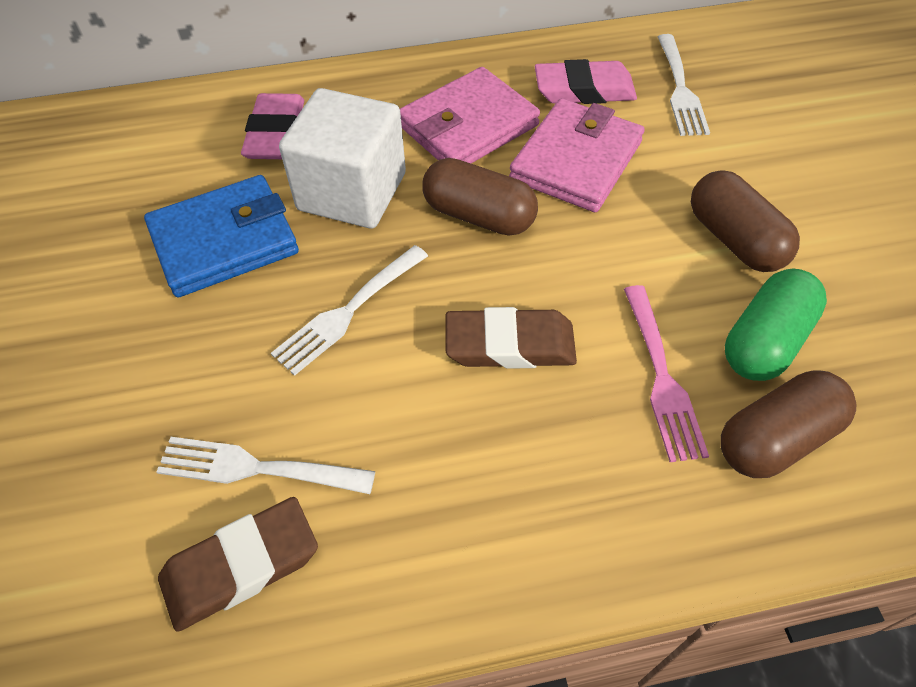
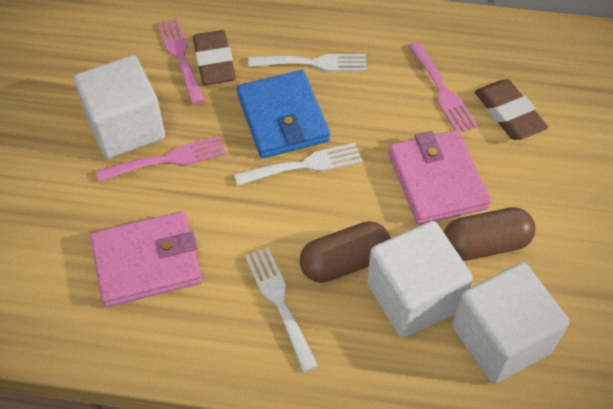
brown capsule: [422,158,538,235] [691,170,800,272] [721,371,856,478] = 3 -> [300,221,391,283] [444,207,535,261] = 2
green capsule: [725,268,827,381] = 1 -> none = 0
pink eraser: [241,93,304,159] [535,59,637,104] = 2 -> none = 0
pink fork: [624,285,709,462] = 1 -> [96,136,226,182] [157,18,205,104] [409,42,478,132] = 3
white cube: [279,88,406,229] = 1 -> [74,55,165,159] [367,221,473,338] [452,263,569,384] = 3

